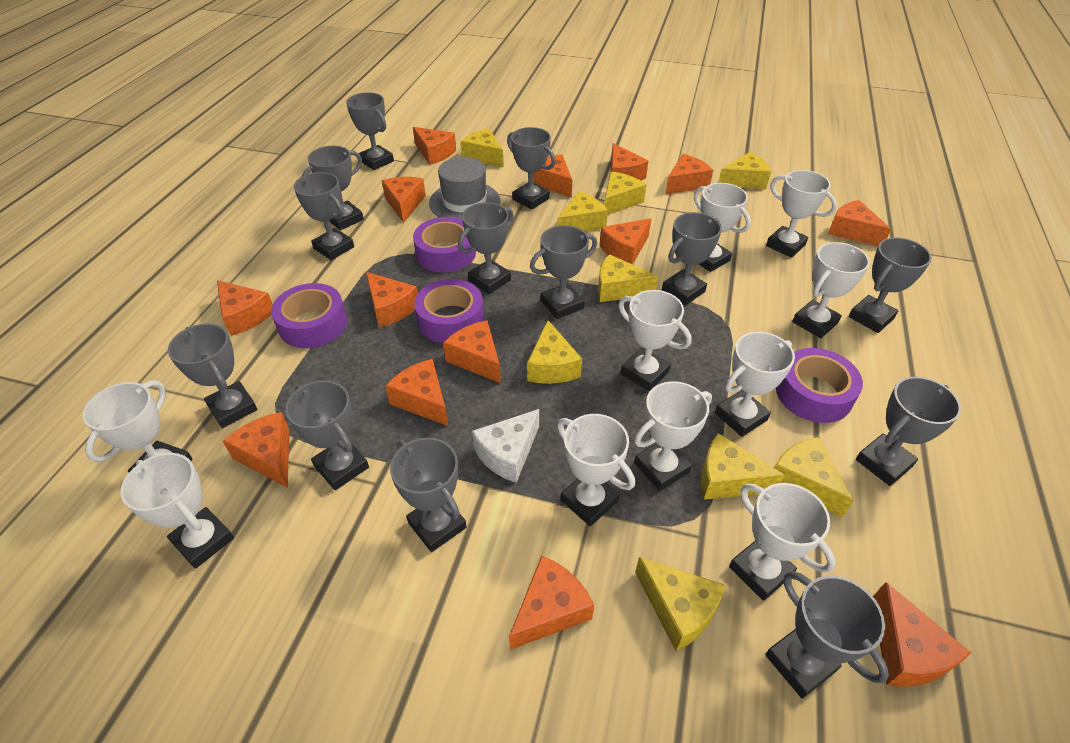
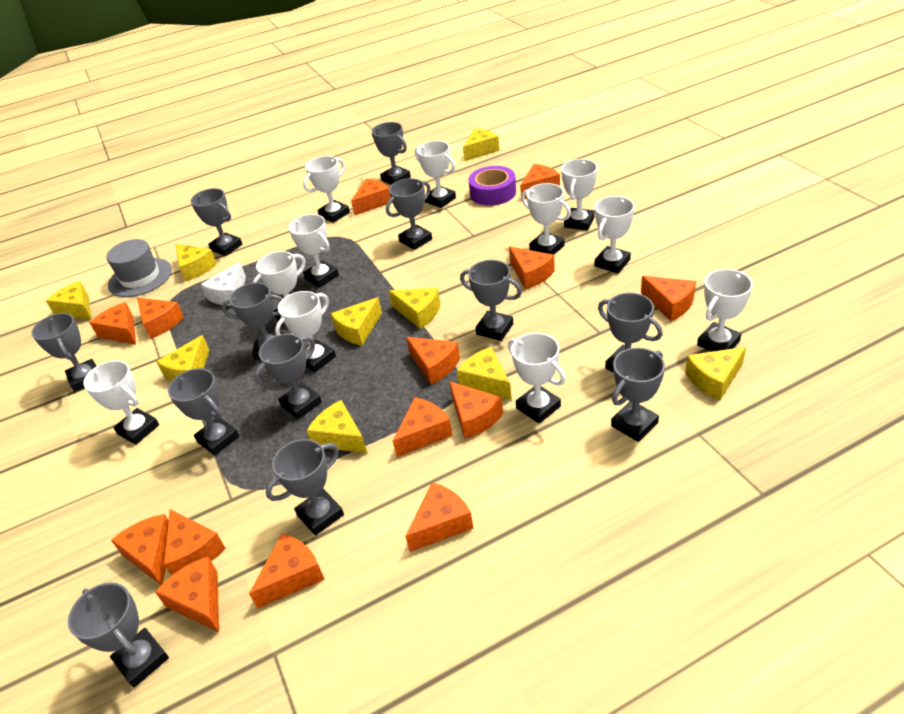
grey trophy: [168,323,258,428] [285,380,369,490] [294,172,354,260] [302,146,364,230] [346,92,394,170] [390,438,467,552] [458,202,514,294] [507,127,556,210] [530,225,597,319] [662,212,722,305] [765,571,889,699] [849,237,932,333] [856,377,961,486] = 13 -> [31,313,96,392] [68,582,169,688] [168,368,239,456] [190,188,242,256] [221,282,284,360] [254,334,322,419] [266,439,344,536] [371,122,411,185] [386,178,432,250] [460,260,522,341] [598,293,663,372] [611,347,665,442] = 12
purple tape: [271,283,347,348] [413,217,476,272] [414,279,484,343] [776,348,863,423] = 4 -> [468,166,516,206] = 1
white trophy: [83,380,193,472] [120,453,234,569] [557,414,635,526] [618,290,692,391] [634,381,712,491] [694,183,751,272] [715,332,795,437] [729,483,836,601] [766,170,837,258] [792,242,870,338] = 10 -> [83,360,159,445] [253,251,305,324] [275,291,336,372] [288,214,339,287] [303,156,350,223] [415,141,456,208] [508,333,566,424] [521,183,571,255] [561,159,598,230] [595,196,635,273] [697,269,753,352] = 11

